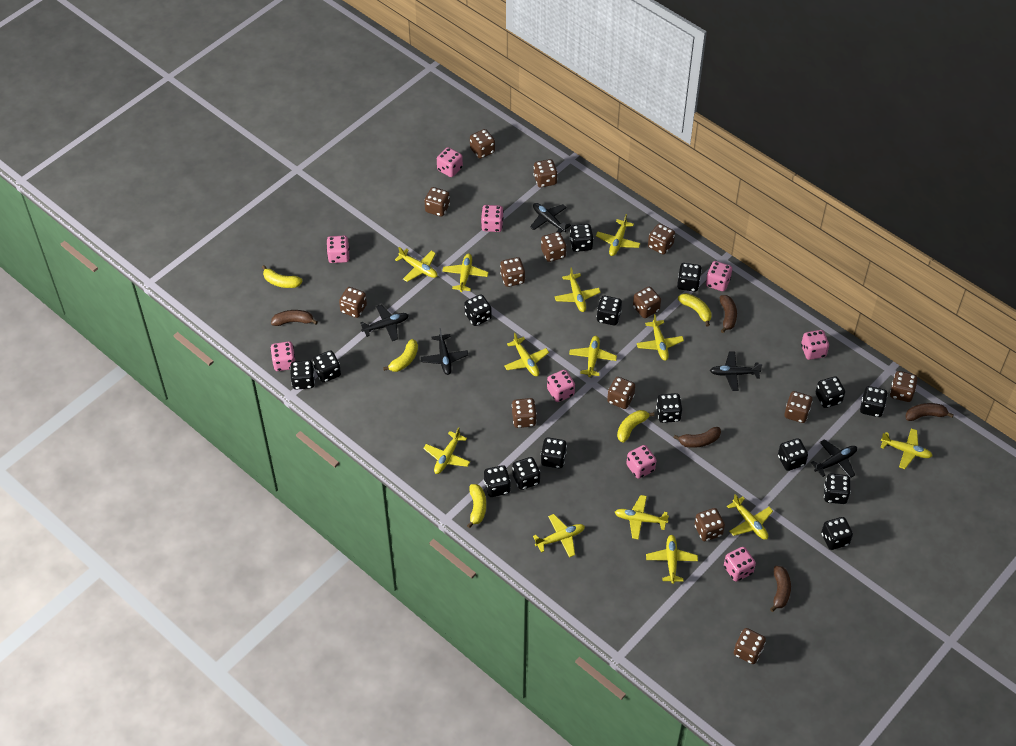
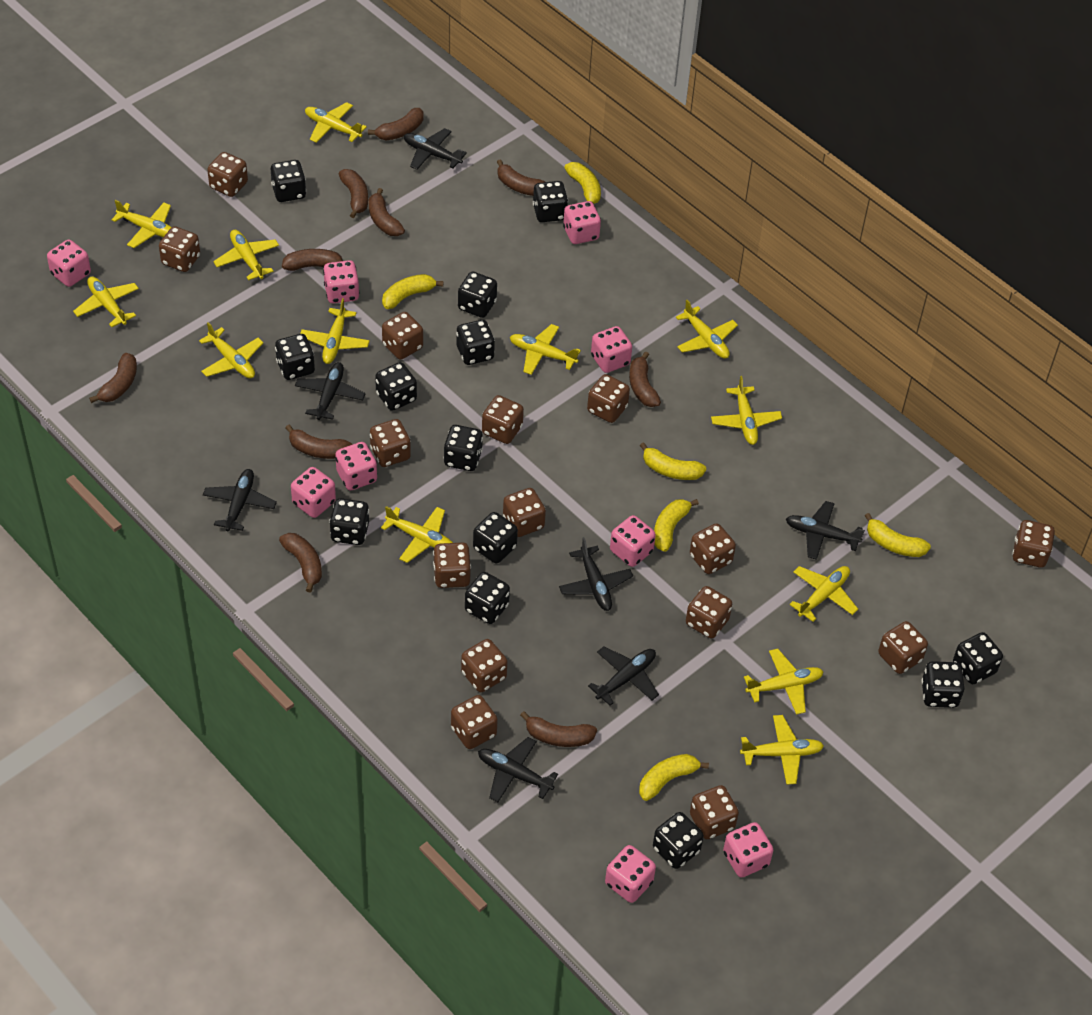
black dice: [290,360,315,390] [313,351,341,383] [464,294,492,326] [484,465,511,497] [512,457,540,490] [541,437,567,468] [570,224,594,252] [597,296,622,325] [656,393,682,423] [677,263,702,292] [778,438,808,471] [816,376,845,408] [821,517,853,550] [824,474,851,504] [860,386,888,417] = 15 -> [271,160,306,202] [275,334,315,380] [329,498,369,545] [375,362,417,411] [444,425,483,471] [456,320,495,365] [458,272,497,318] [465,572,510,624] [473,512,518,564] [533,181,568,222] [653,812,704,869] [921,661,964,708] [953,632,1003,684] = 13
black plane: [360,305,409,341] [421,328,468,375] [530,203,571,233] [710,352,762,391] [811,439,857,478] = 5 -> [203,469,277,532] [295,362,366,420] [404,128,467,170] [478,737,558,802] [559,537,633,611] [588,647,659,706] [786,501,865,560] = 7
brown banana: [271,310,318,326] [674,427,721,448] [720,295,737,333] [770,566,791,612] [905,403,954,421] = 5 -> [89,353,137,403] [279,533,322,593] [282,249,343,271] [286,425,352,459] [339,169,368,218] [368,108,424,140] [369,188,405,236] [497,159,545,196] [520,711,597,747] [629,351,661,407] = 10
brown dice: [339,287,367,318] [425,187,450,217] [470,129,495,159] [500,257,525,287] [512,398,537,428] [534,159,558,187] [541,232,566,262] [607,377,635,409] [633,287,661,318] [648,223,675,254] [695,508,725,541] [734,628,766,664] [784,391,813,423] [890,371,918,402] = 14 -> [159,226,200,272] [207,152,248,197] [370,419,411,467] [382,312,423,360] [433,543,471,588] [451,695,498,749] [461,639,508,692] [482,395,524,444] [503,488,546,537] [587,374,630,423] [686,586,732,639] [690,523,736,574] [690,785,739,839] [878,621,928,674] [1012,520,1055,568] = 15
yellow banana: [262,265,303,288] [383,339,418,372] [467,484,486,528] [617,410,655,443] [678,293,712,327] = 5 -> [382,274,444,309] [564,162,601,204] [639,754,709,801] [640,442,706,480] [654,499,699,552] [865,513,931,557] = 6

